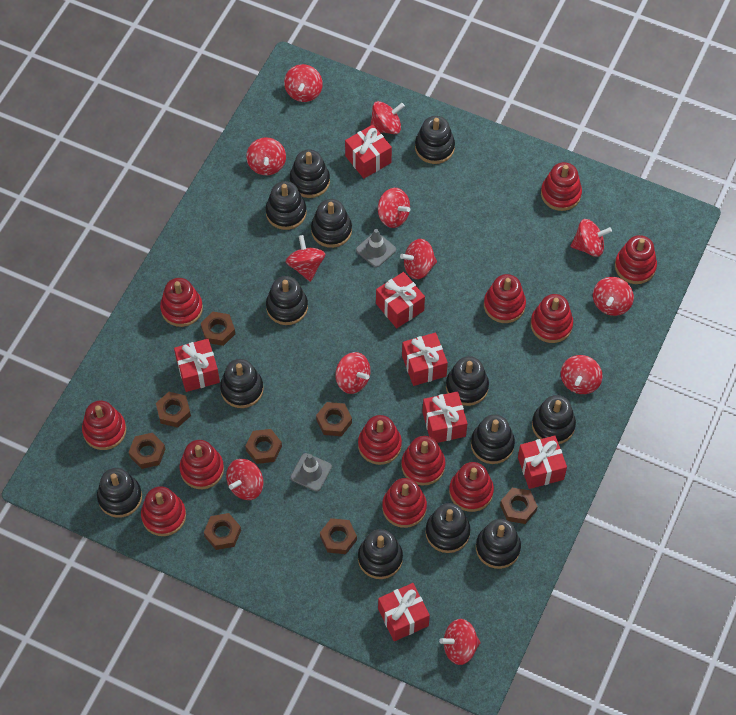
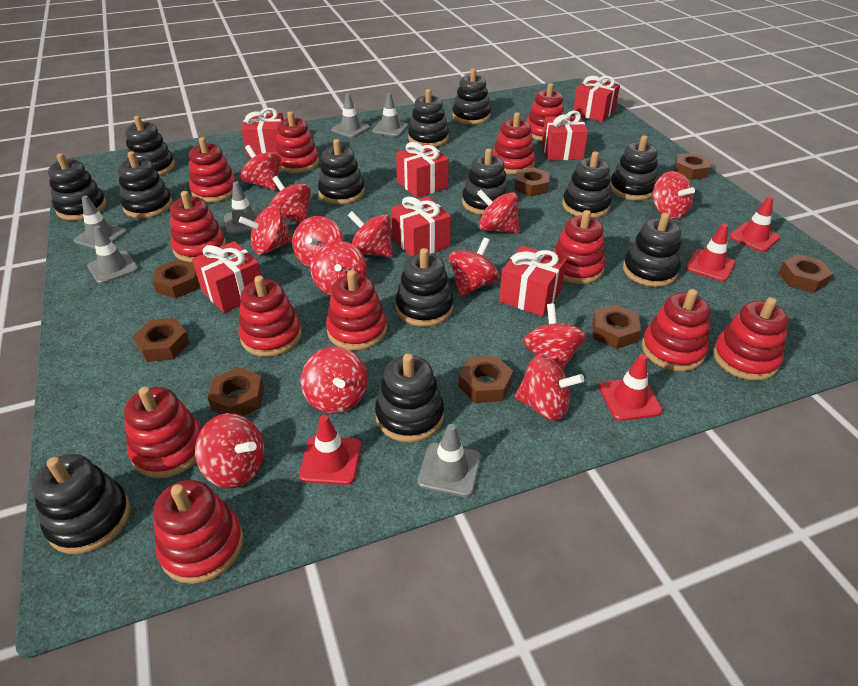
grey traffic cone: [290,453,332,492] [356,229,396,268] = 2 -> [74,196,127,249] [87,226,139,284] [224,181,261,234] [331,93,370,138] [372,93,408,137] [418,424,481,497] = 6
red spinning top: [226,459,264,500] [246,137,286,175] [284,64,323,102] [286,235,325,282] [335,352,371,394] [370,101,405,134] [378,188,410,228] [400,239,437,279] [439,619,481,665] [561,355,602,394] [571,219,612,257] [593,277,634,316] = 12 -> [195,413,264,488] [239,206,293,254] [241,145,281,191] [269,176,311,223] [292,216,344,268] [301,347,368,414] [311,241,366,295] [348,211,393,258] [449,238,499,297] [477,190,519,233] [515,355,584,421] [523,304,586,371] [653,171,695,219] = 13
red traffic cone: none = 0 -> [299,415,361,485] [599,354,662,421] [686,224,735,282] [729,196,780,252] = 4

